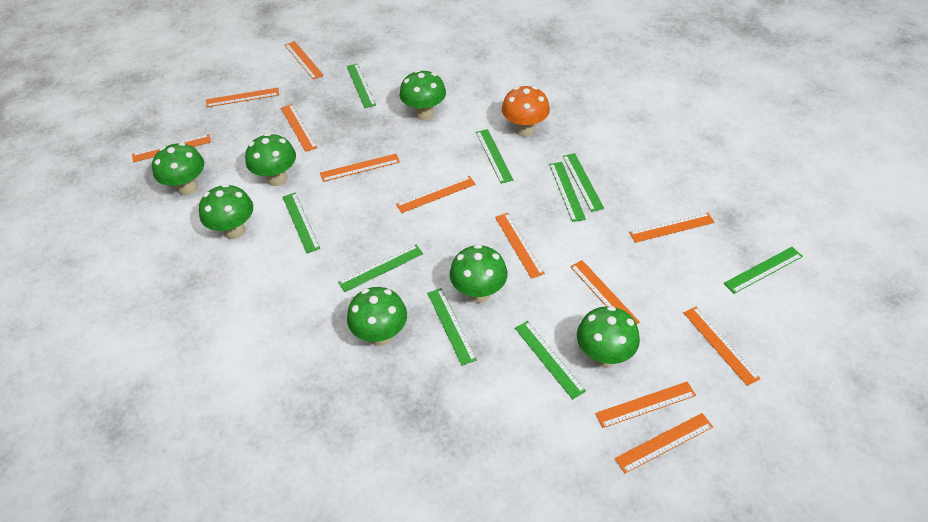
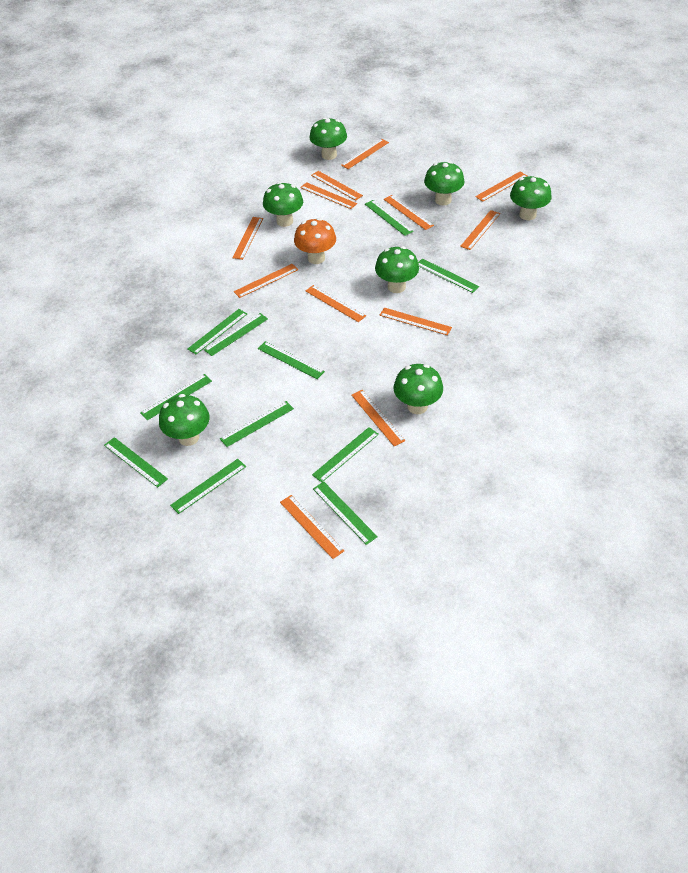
green ruler: [283,193,320,253] [338,244,423,292] [347,63,376,108] [427,288,477,366] [476,129,513,184] [515,321,586,399] [549,162,586,222] [563,153,604,212] [724,247,803,294] = 9 -> [104,437,168,488] [140,374,212,420] [170,459,246,514] [188,309,247,354] [204,313,268,356] [220,401,294,447] [258,341,325,379] [312,427,379,482] [313,482,378,545] [365,200,414,236] [418,258,479,293] = 11

